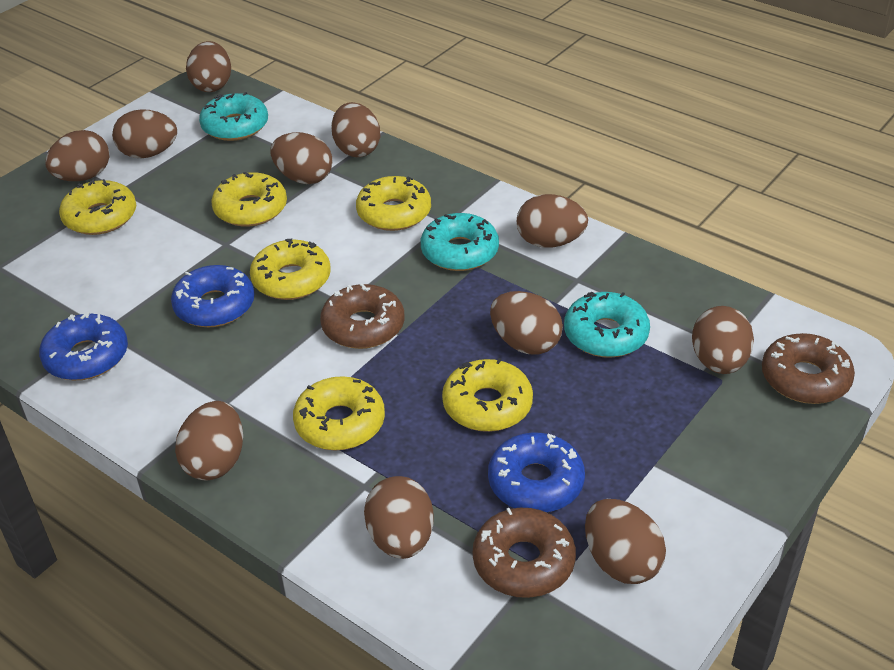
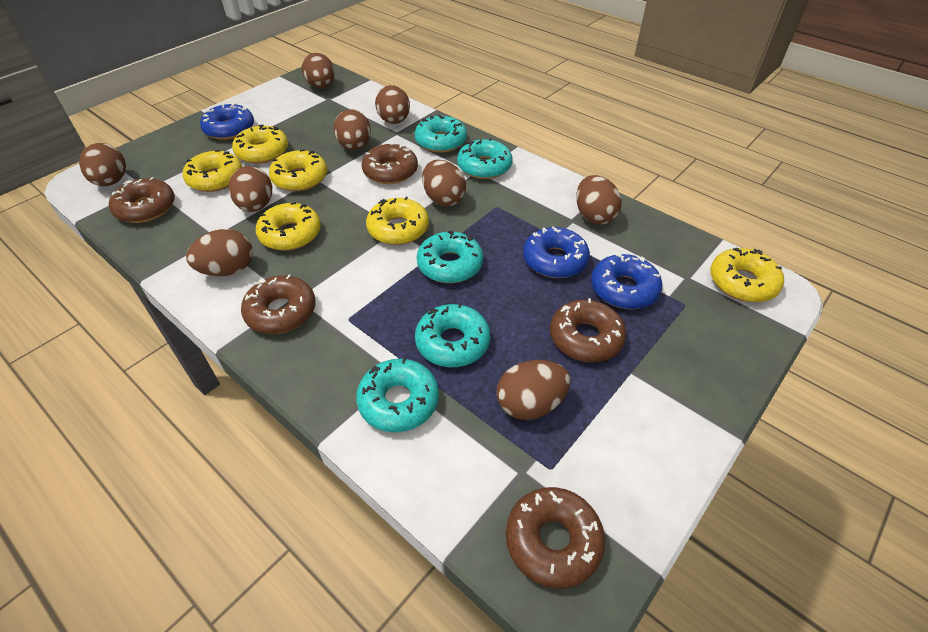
brown donut: [320,283,404,349] [473,508,576,598] [762,333,855,404] = 3 -> [109,177,175,223] [241,274,316,334] [362,143,418,184] [506,487,605,589] [550,298,626,362] = 5
brown egg: [46,130,110,181] [112,109,177,158] [175,401,243,480] [186,41,231,92] [270,132,333,184] [331,102,380,157] [364,476,434,559] [490,291,563,355] [517,194,588,248] [585,499,666,584] [692,306,754,374] = 11 -> [79,143,126,186] [186,229,253,276] [229,166,272,212] [302,53,335,88] [334,109,371,150] [375,85,410,124] [422,160,466,207] [497,360,570,420] [576,175,622,225] = 9
turquoise donut: [199,92,268,141] [421,213,499,271] [564,292,650,358] = 3 -> [356,358,439,432] [415,115,467,153] [415,303,490,367] [417,231,483,283] [457,138,513,179] = 5

